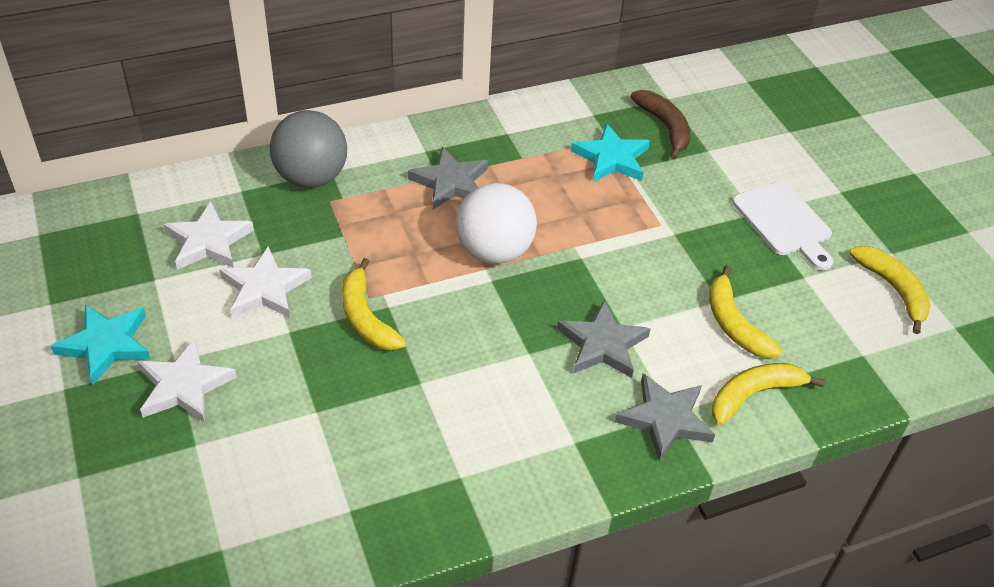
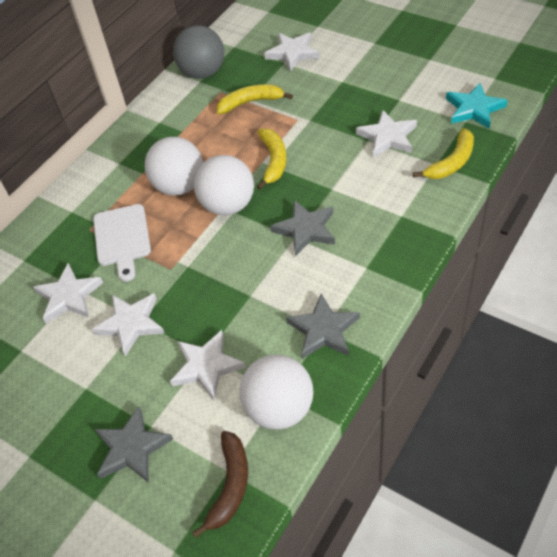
turquoise star: [51,305,151,384] [571,123,650,182] = 2 -> [446,83,508,129] = 1
white ball: [456,183,537,264] = 1 -> [145,137,203,196] [194,155,254,215] [239,355,314,429] = 3
white star: [138,338,237,423] [163,201,254,270] [219,246,312,318] = 3 -> [33,263,103,323] [92,293,164,357] [170,330,246,400] [264,32,319,72] [356,110,417,158] = 5
yellow banana: [342,258,406,351] [709,265,783,358] [712,363,825,426] [849,246,931,334] = 4 -> [217,84,293,114] [257,128,286,190] [413,128,474,179] = 3

